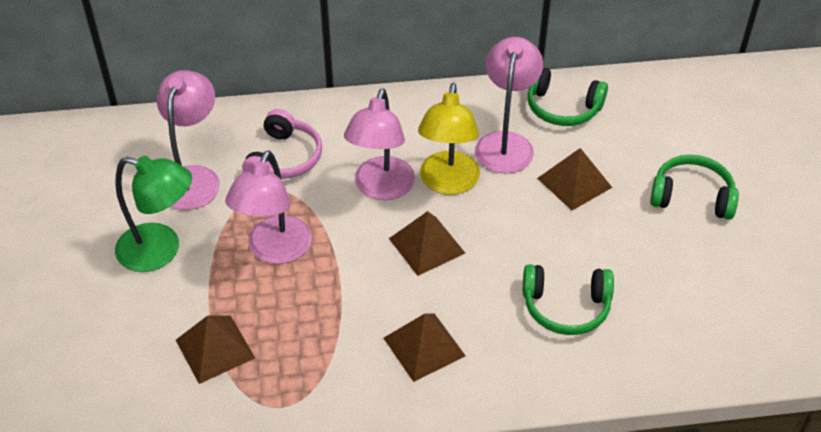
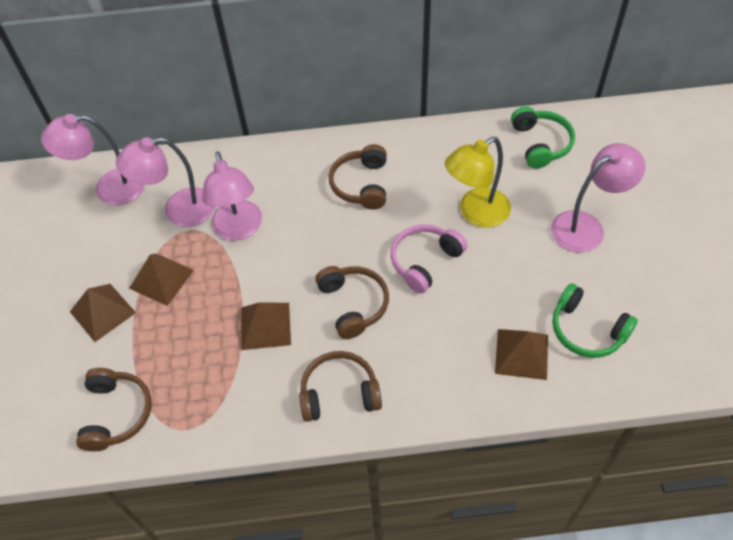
brown headphones: none = 0 -> [76,368,152,451] [299,351,382,422] [315,266,389,339] [329,144,387,210] = 4
green headphones: [523,264,614,335] [527,68,608,126] [650,155,739,220] = 3 -> [511,107,575,169] [552,283,638,358] = 2
green lamp: [115,156,192,272] = 1 -> none = 0

